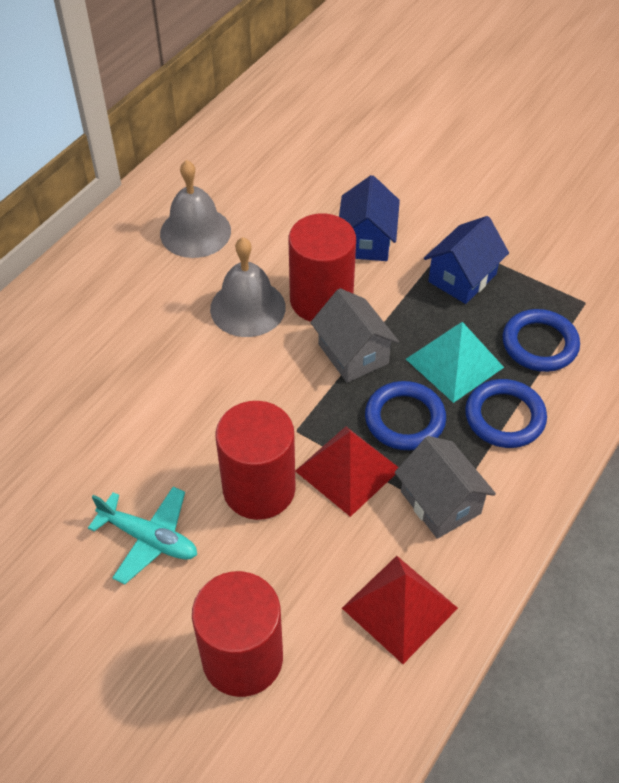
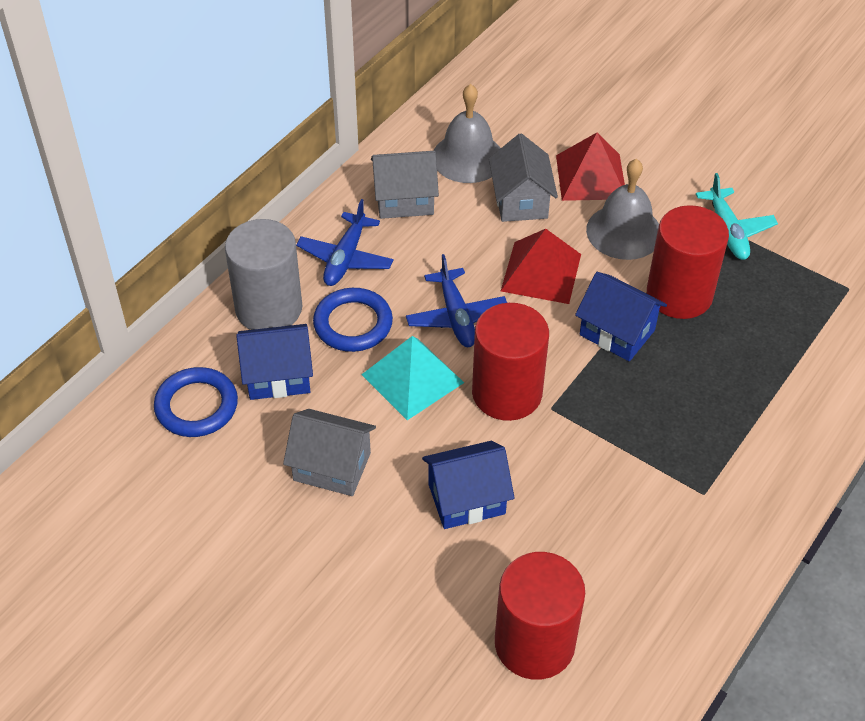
blue house: [339,175,400,261] [424,216,509,304] = 2 -> [236,324,313,400] [422,441,514,529] [575,272,667,361] = 3
blue plane: none = 0 -> [296,199,394,286] [406,254,507,347] = 2
blue ring: [365,381,446,450] [465,379,547,448] [502,309,580,372] = 3 -> [154,367,238,437] [313,288,393,352] = 2
grey cylinder: none = 0 -> [225,219,302,330] = 1
grey house: [310,288,399,383] [395,436,496,539] = 2 -> [283,409,376,496] [371,151,439,219] [489,134,558,222] = 3

